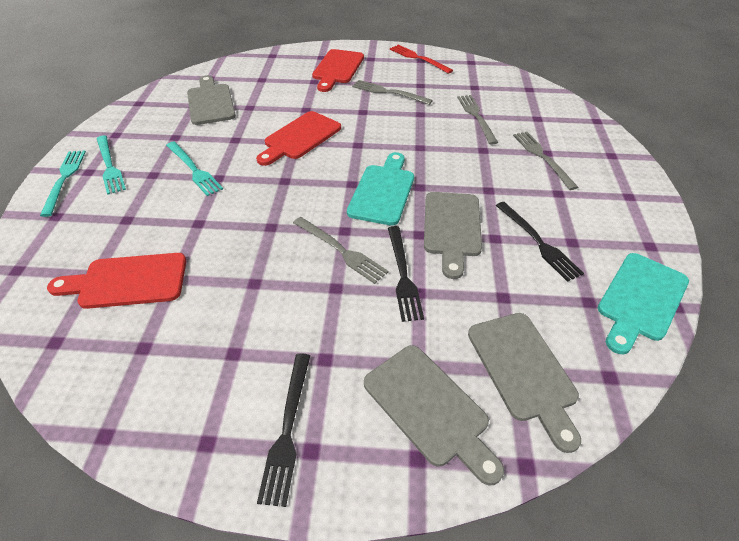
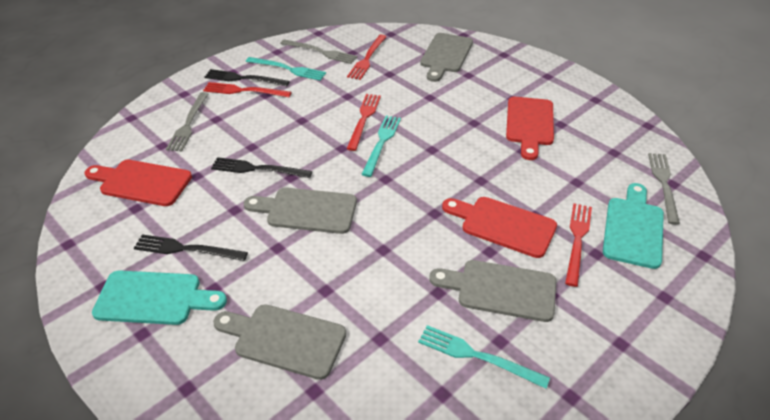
grey fork: [293,217,388,284] [352,80,433,105] [457,95,498,145] [513,132,578,190] = 4 -> [166,92,209,151] [280,39,357,64] [648,153,680,225] = 3
red fork: [390,45,453,74] = 1 -> [203,82,292,97] [347,34,387,80] [347,94,381,151] [565,203,592,287] = 4

